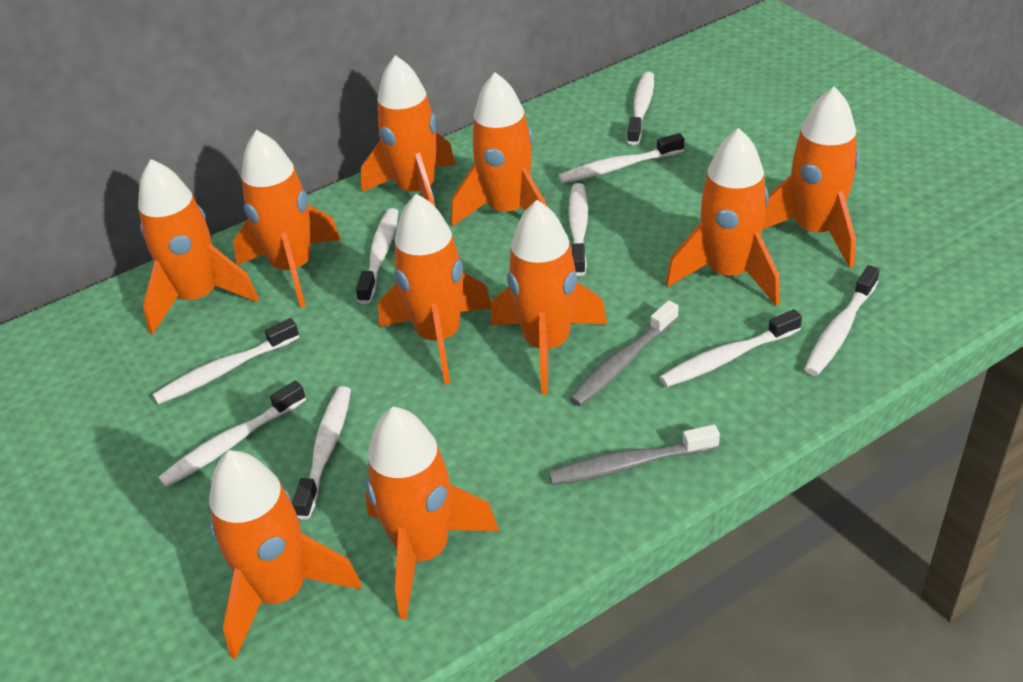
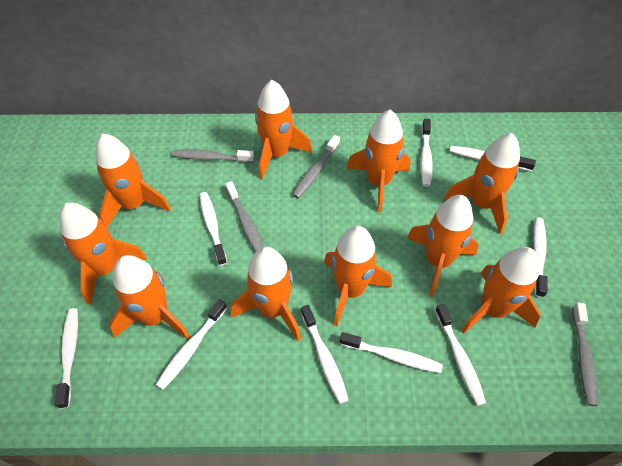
grey toothbrush: [549,424,720,485] [569,300,679,406] = 2 -> [172,149,254,163] [225,181,264,252] [293,135,340,199] [572,303,598,406] = 4

